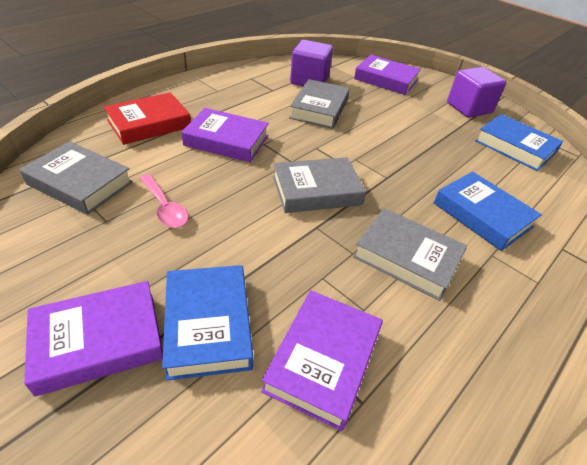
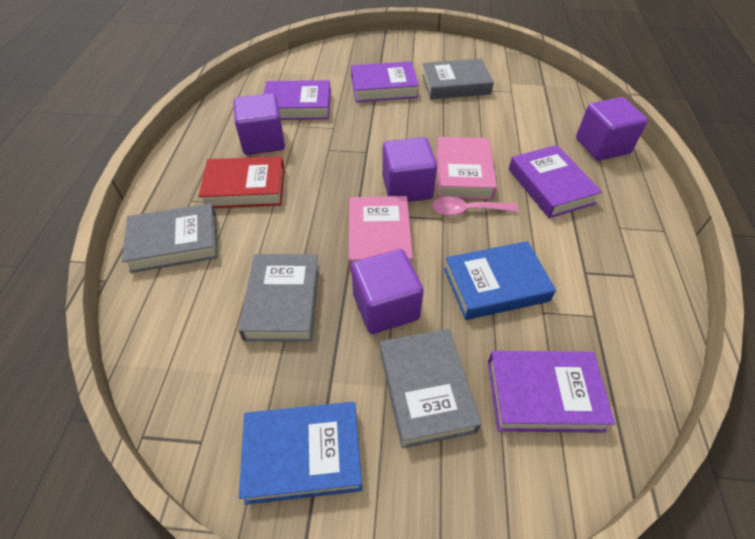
blue book: [162,265,253,381] [434,171,542,251] [475,114,563,171] = 3 -> [239,402,362,504] [444,241,556,320] = 2
pink book: none = 0 -> [349,196,413,271] [436,137,497,200] = 2
purple cube: [290,40,333,86] [447,67,507,118] = 2 -> [234,93,285,155] [351,249,424,334] [382,137,437,202] [576,97,648,161] = 4

